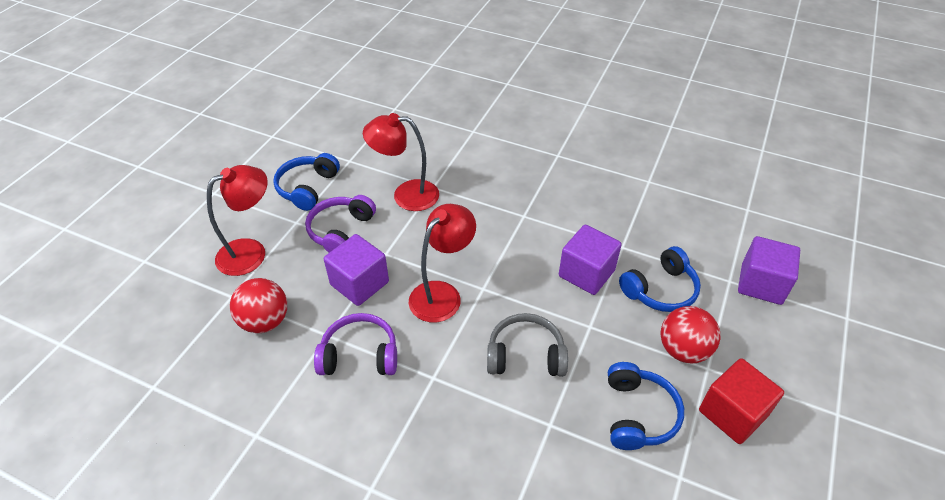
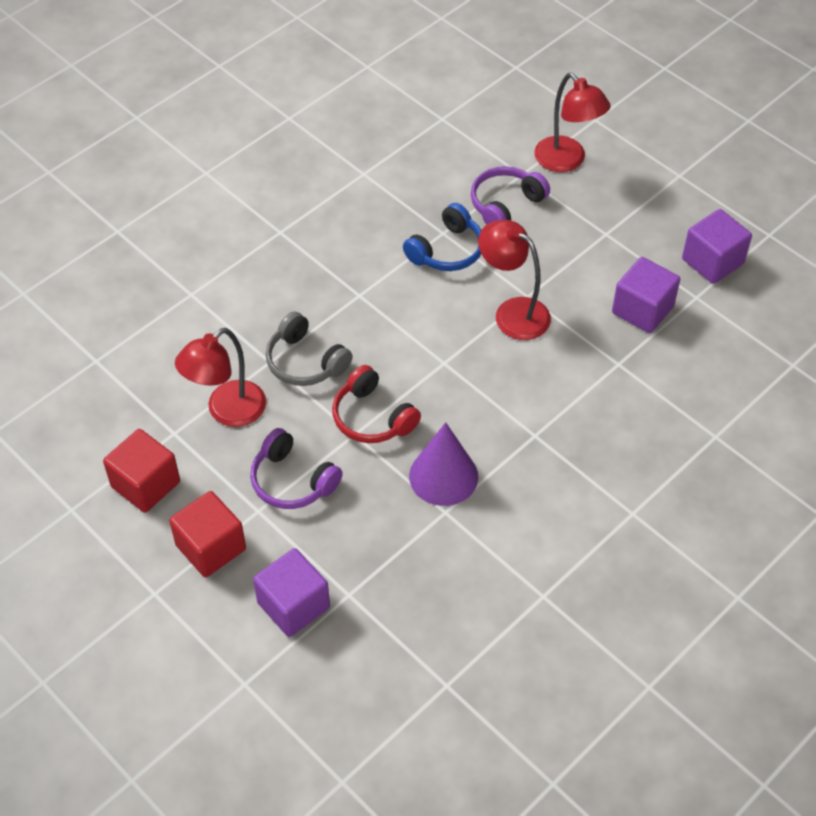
blue headphones: [273,153,340,211] [608,362,684,450] [619,246,701,312] = 3 -> [403,203,481,271] = 1
purple cone: none = 0 -> [409,422,478,506] = 1
red ball: [230,278,287,333] [661,306,720,363] = 2 -> none = 0
red cube: [699,358,784,444] = 1 -> [103,429,180,513] [169,491,246,577] = 2
red headphones: none = 0 -> [332,365,421,443] = 1

